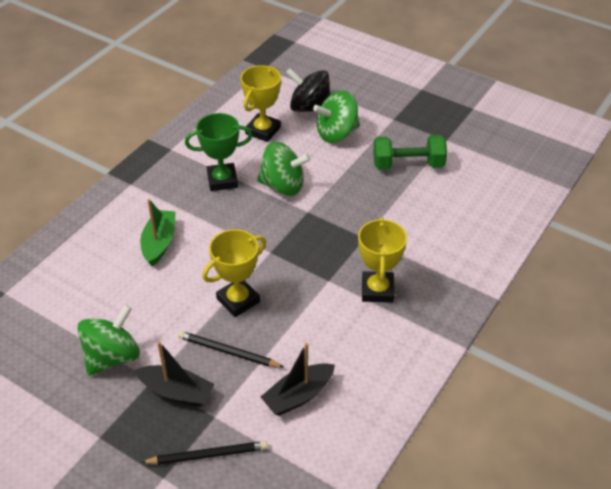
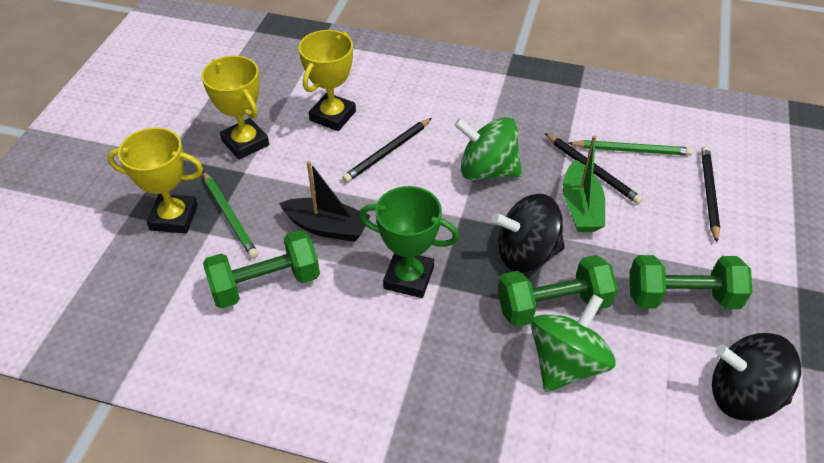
black boat: [135,341,215,407] [261,343,335,416] = 2 -> [279,161,371,242] = 1
black pencil: [141,441,268,465] [178,331,284,368] = 2 -> [342,118,432,183] [545,133,643,204] [701,146,720,242] = 3
black spinning top: [286,68,330,112] = 1 -> [492,194,565,273] [712,333,801,421] = 2
green dumbbell: [373,135,447,170] = 1 -> [203,230,320,308] [498,255,618,327] [629,255,753,309] = 3
green pencil: none = 0 -> [203,171,258,259] [568,140,693,156] = 2
green spinning top: [77,304,140,376] [257,142,311,196] [313,90,360,143] = 3 -> [454,117,522,180] [531,294,615,392] = 2

